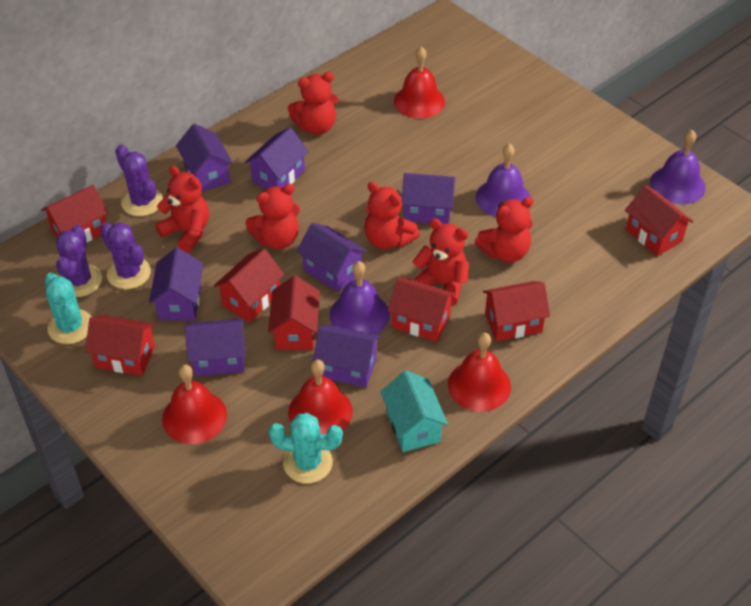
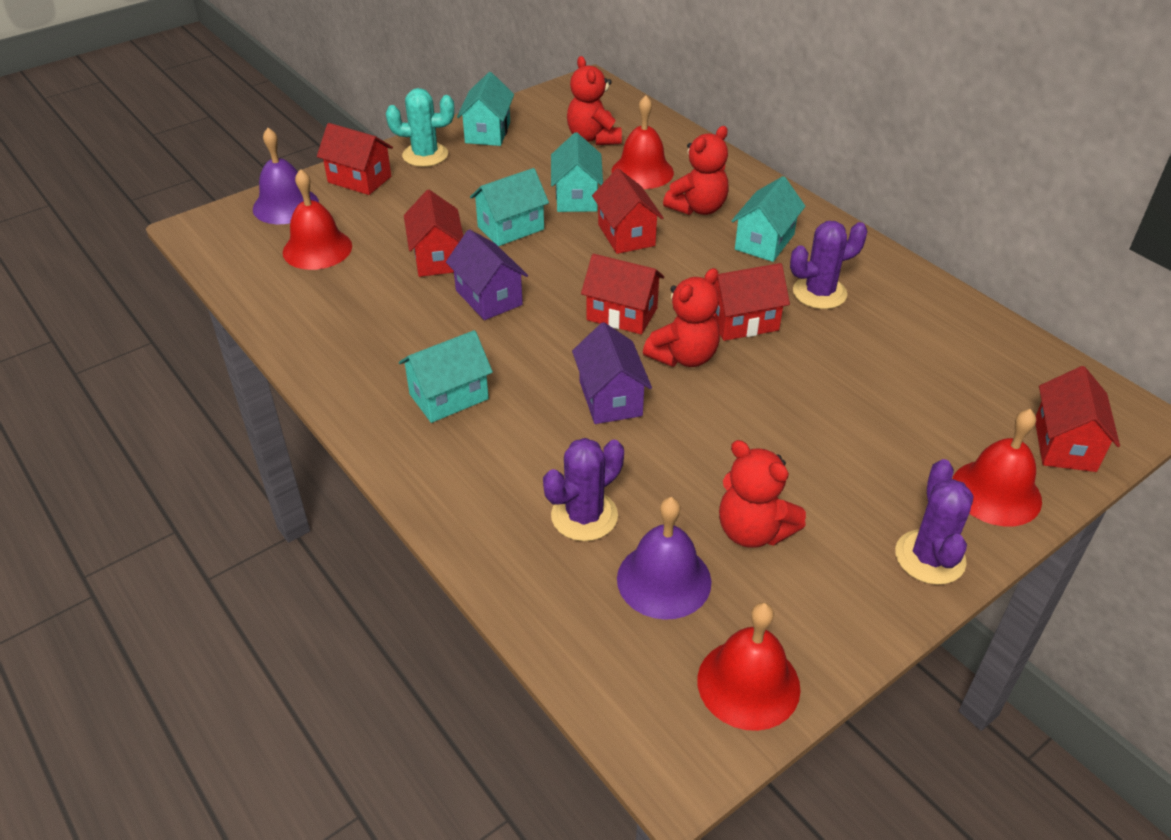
purple bell: [329,261,390,335] [476,143,531,217] [650,130,706,204] = 3 -> [253,128,319,224] [617,497,712,620] = 2
purple house: [149,247,203,321] [176,124,233,192] [185,319,246,376] [245,127,309,189] [297,223,367,292] [313,324,381,388] [402,173,456,224] = 7 -> [446,229,528,320] [572,322,652,424] = 2
red house: [41,185,108,242] [85,315,155,376] [214,249,285,322] [268,276,320,350] [388,278,456,342] [483,281,550,341] [625,185,694,256] = 7 -> [317,123,393,195] [404,190,463,277] [581,254,664,335] [592,169,664,254] [713,263,790,341] [1035,366,1120,472] = 6
red teddy bear: [155,165,209,253] [245,184,300,249] [288,72,339,135] [364,182,420,250] [412,218,469,306] [475,197,534,263] = 6 -> [567,56,622,145] [643,268,720,367] [663,126,729,215] [719,440,806,548] = 4
turquoise cactus: [45,273,92,344] [269,413,343,484] = 2 -> [386,88,454,167] = 1
turquoise house: [381,370,448,452] = 1 -> [399,330,493,423] [457,72,514,146] [470,168,549,246] [551,132,603,212] [731,176,806,262] = 5

